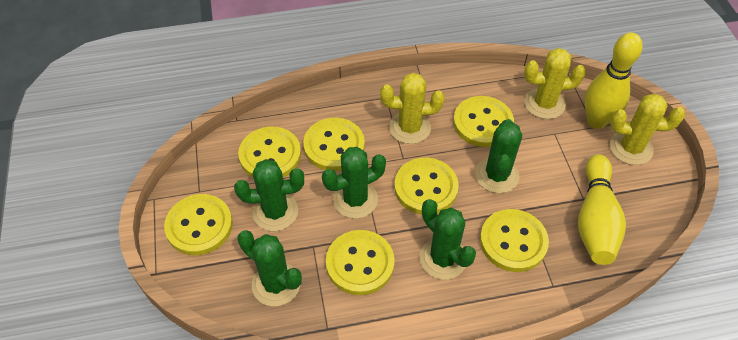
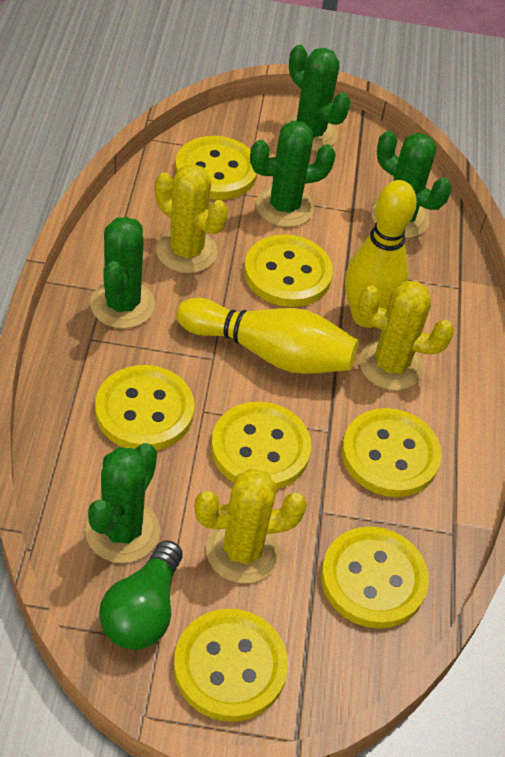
green light bulb: none = 0 -> [99,540,182,650] = 1

